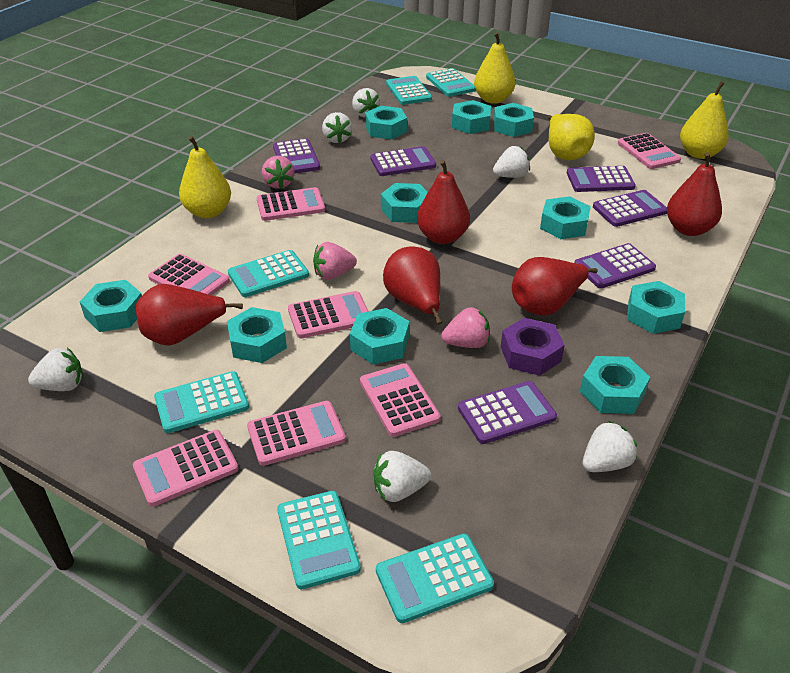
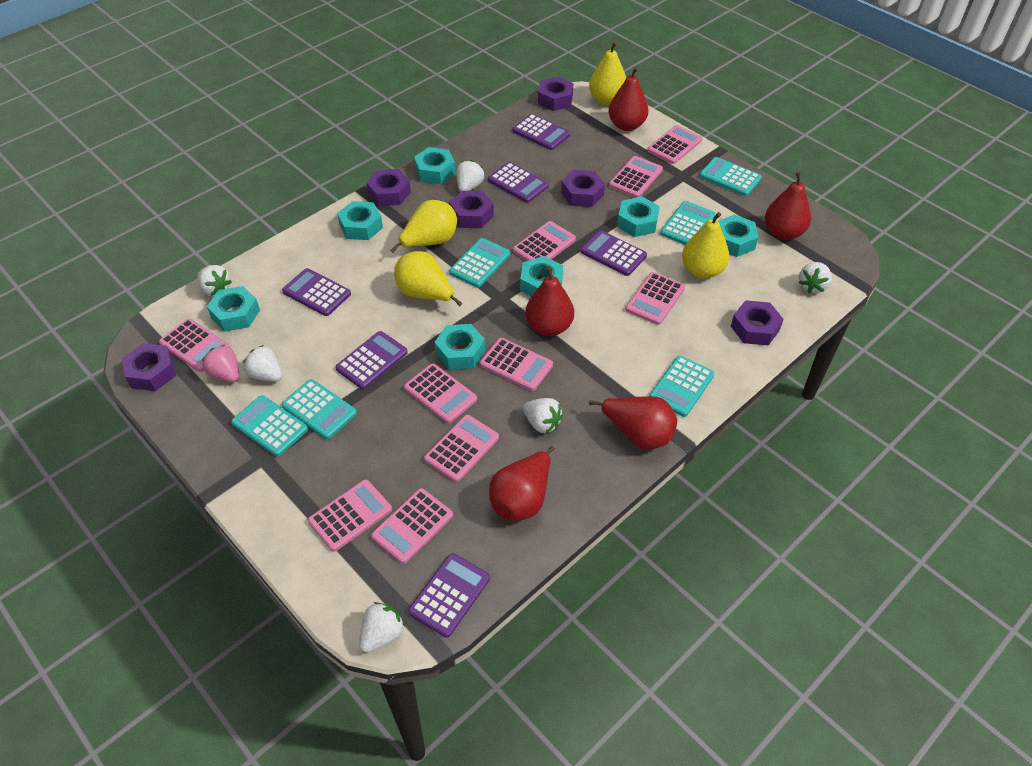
pink calculator: [133,430,238,507] [148,254,230,295] [247,401,346,466] [257,187,325,221] [288,291,369,338] [360,363,441,437] [618,133,681,169] = 7 -> [159,318,230,372] [308,480,392,552] [371,488,453,564] [404,363,477,423] [424,415,499,482] [480,338,553,391] [513,221,576,261] [609,156,663,198] [625,272,685,325] [647,125,702,164] = 10
pink strawberry: [262,156,295,189] [313,242,357,280] [441,307,490,348] = 3 -> [202,345,239,382] = 1
purple nut: [501,318,565,376] = 1 -> [122,343,176,391] [366,169,411,206] [450,191,494,228] [538,77,573,111] [561,170,605,207] [731,300,784,345] = 6
turquoise nut: [80,280,142,332] [227,307,287,363] [350,308,409,364] [365,106,407,140] [381,183,428,223] [452,100,491,134] [493,103,534,137] [540,196,591,239] [580,356,650,414] [627,281,685,334] = 10 -> [207,286,260,332] [337,201,383,240] [414,147,455,184] [434,324,485,370] [520,256,563,297] [617,196,660,237] [718,214,758,257] = 7

